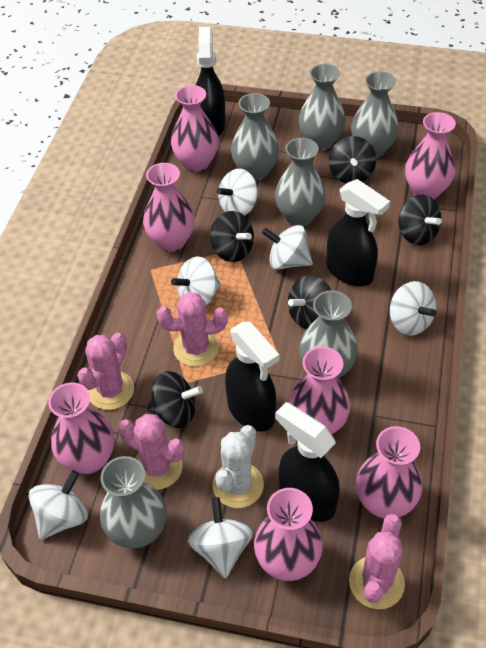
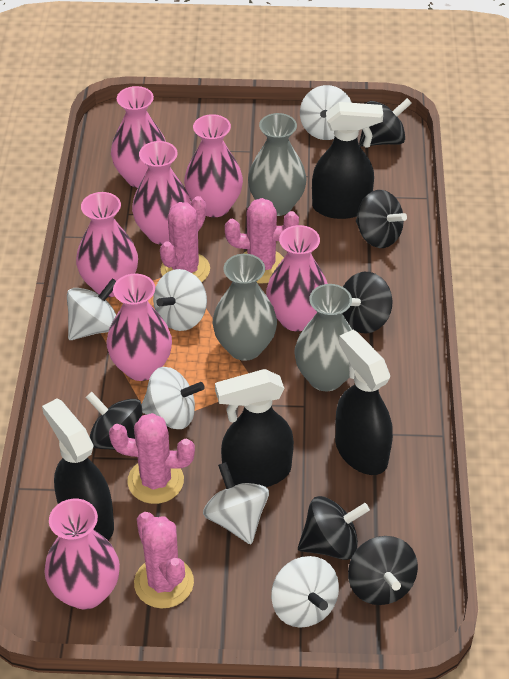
black spinning top: [147,371,203,428] [210,211,254,262] [288,275,331,329] [329,136,376,183] [398,194,441,245] = 5 -> [86,392,142,450] [298,496,370,560] [342,272,392,334] [348,536,418,605] [356,190,407,248] [359,98,412,147] = 6
grey vase: [100,456,167,549] [231,93,279,180] [275,138,326,226] [299,64,346,150] [299,290,358,379] [351,71,399,158] = 6 -> [212,254,277,361] [248,113,307,216] [294,284,352,391] = 3
white cactus: [213,425,264,508] = 1 -> none = 0

